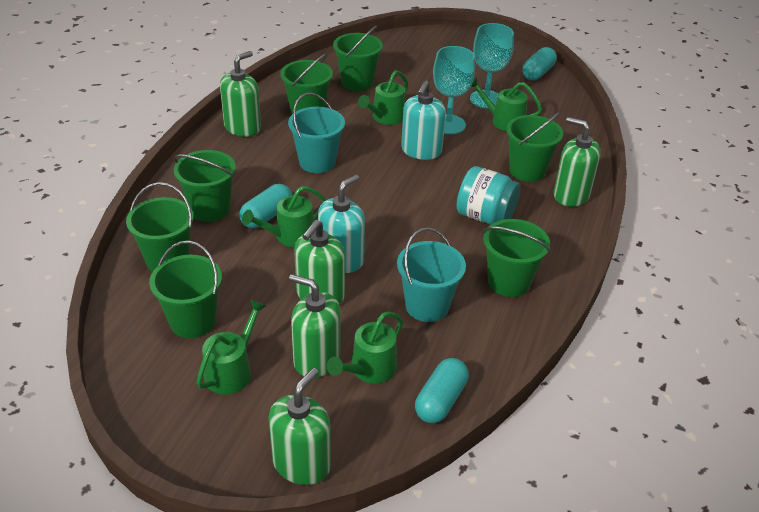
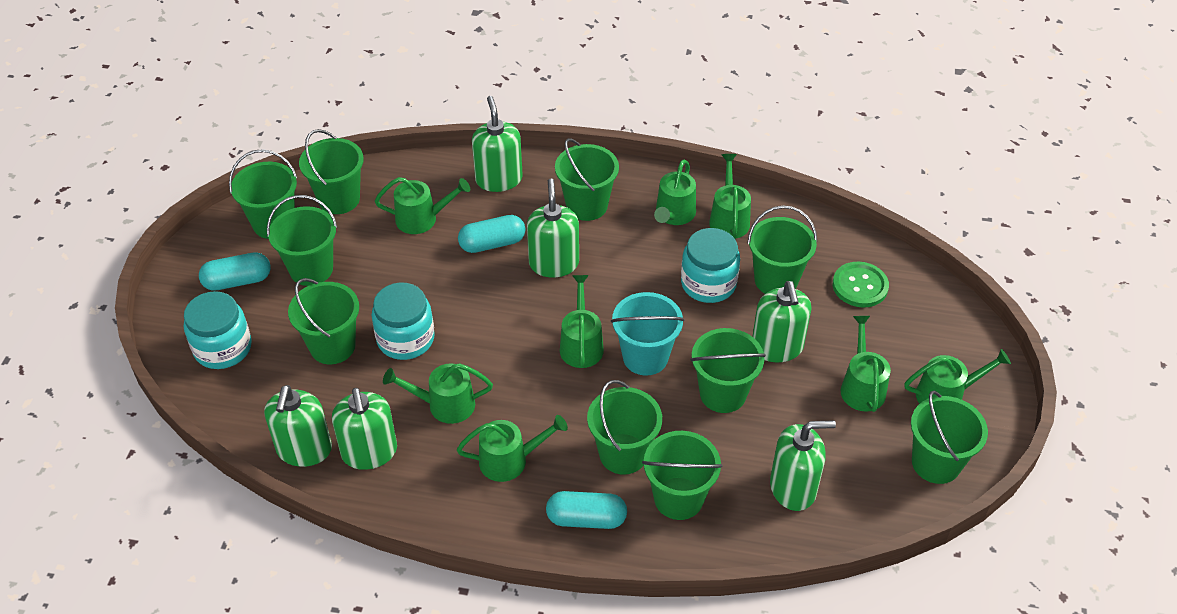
green bucket: [126,182,194,272] [149,241,222,338] [174,150,236,222] [280,53,333,115] [333,26,383,91] [483,219,550,297] [506,112,563,182] = 7 -> [229,149,297,239] [267,195,337,286] [288,278,359,364] [299,129,364,214] [555,138,619,221] [587,380,662,475] [642,431,722,520] [690,328,766,413] [747,205,817,294] [911,391,988,484] = 10
green button: none = 0 -> [833,262,889,307] = 1
green soap dispenser: [220,51,261,137] [269,368,331,485] [289,274,341,378] [294,220,345,305] [554,117,601,207] = 5 -> [264,385,332,467] [332,388,397,470] [472,96,523,192] [527,179,579,277] [752,281,812,362] [770,420,836,511] = 6
green watering can: [197,300,266,395] [242,186,326,247] [327,312,403,383] [358,70,408,125] [471,77,542,131] = 5 -> [375,177,470,234] [383,363,493,424] [457,415,568,482] [560,275,604,368] [654,159,696,225] [709,154,751,239] [841,316,891,412] [904,349,1011,404] = 8
turquoise bucket: [288,93,345,173] [397,227,466,322] = 2 -> [611,292,684,376] = 1
turquoise goblet: [433,46,475,134] [470,23,514,108] = 2 -> none = 0
turquoise jar: [457,166,521,224] = 1 -> [184,291,252,369] [371,283,435,360] [681,228,740,303] = 3
turquoise soap dispenser: [318,174,365,273] [401,80,446,160] = 2 -> none = 0

